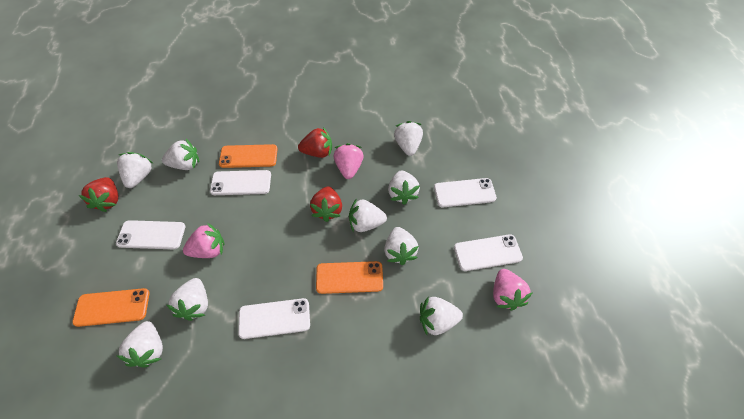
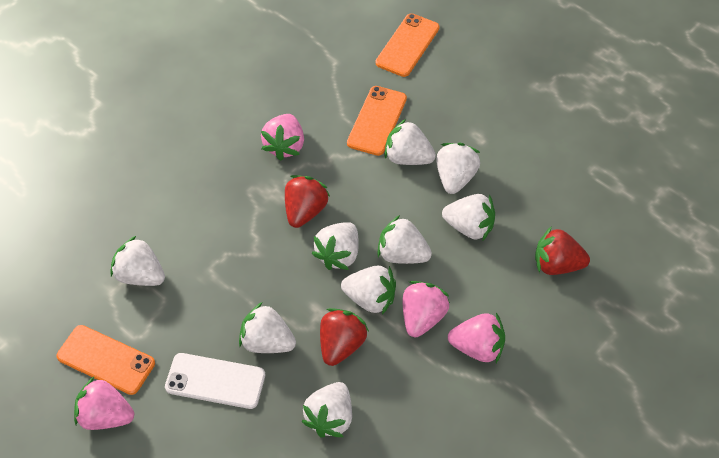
pink strawberry: [183,223,225,258] [334,143,364,179] [493,269,533,311] = 3 -> [74,377,134,430] [261,114,304,161] [403,281,450,337] [448,313,505,363] = 4
white phone: [116,220,185,249] [210,170,271,195] [238,298,310,339] [434,178,497,207] [454,234,523,271] = 5 -> [165,353,265,409] = 1

